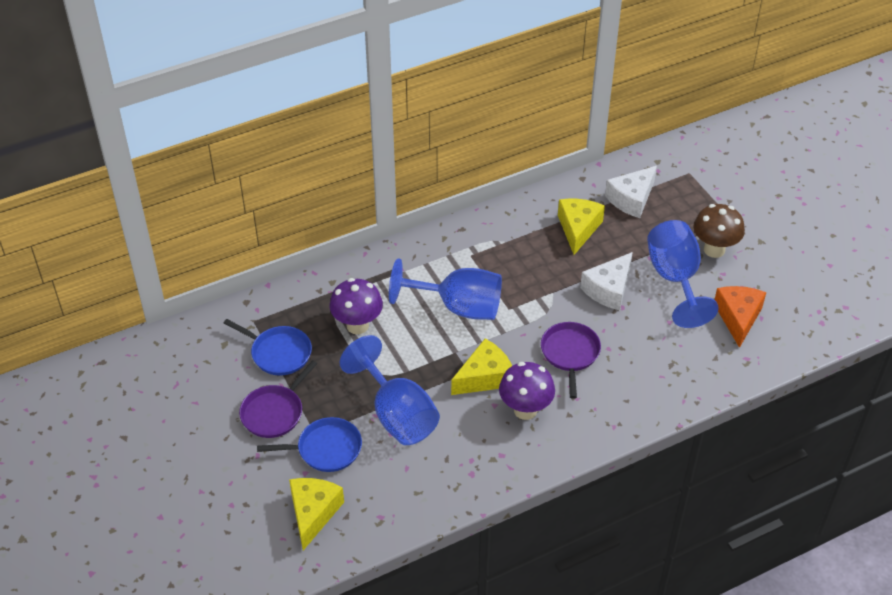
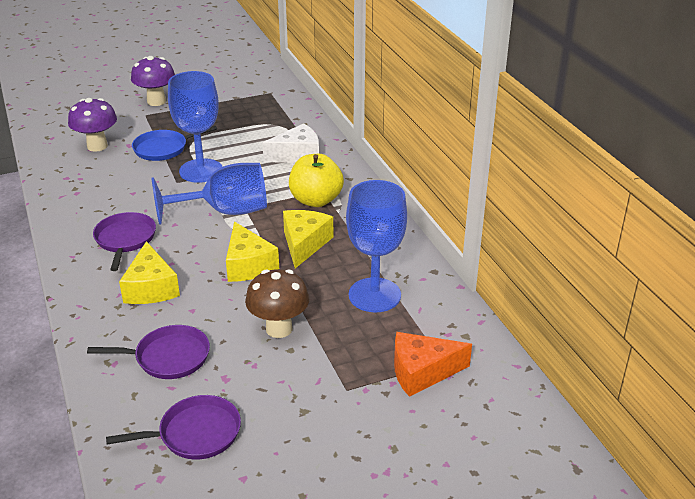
blue pan: [223,319,312,376] [257,417,362,472] = 2 -> [132,126,217,161] = 1
purple pan: [239,360,317,438] [541,322,601,399] = 2 -> [87,325,210,379] [93,212,156,271] [106,395,241,459] = 3
white cheese: [580,252,633,310] [605,166,657,218] = 2 -> [263,123,319,163] = 1
yellow apple: none = 0 -> [289,154,344,207] = 1

